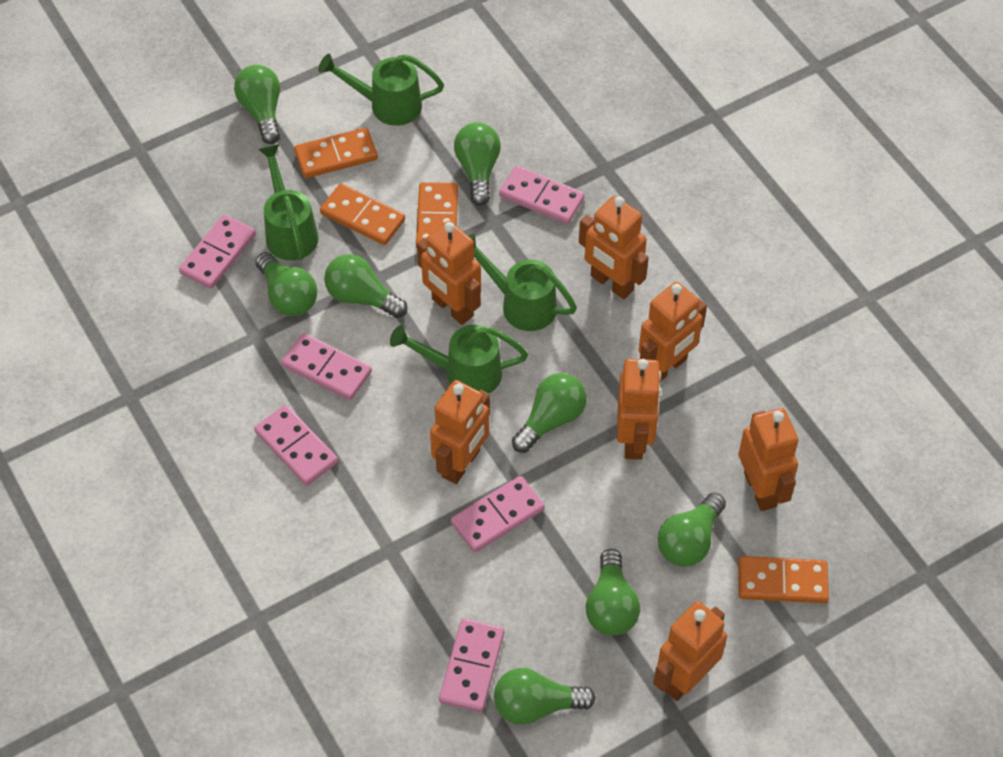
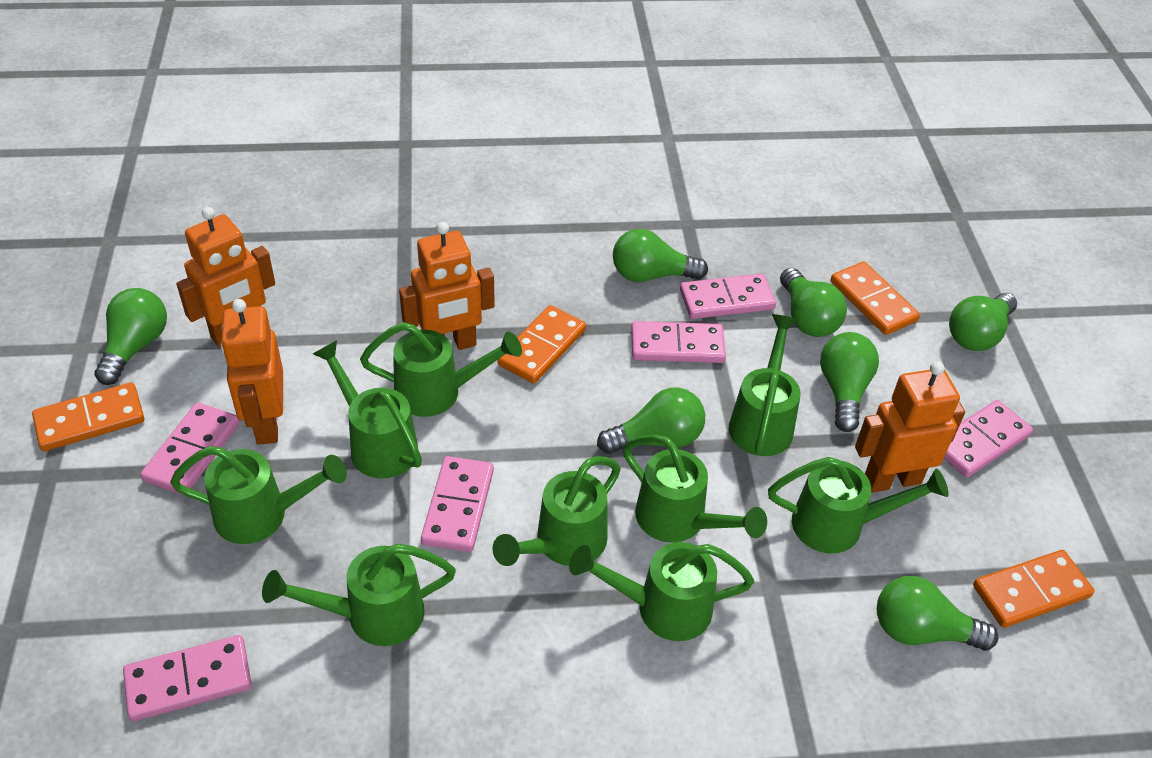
green light bulb: [234,65,280,144] [256,252,317,316] [324,254,408,318] [454,122,501,206] [494,668,596,725] [512,373,587,453] [586,549,640,636] [658,492,726,567] = 8 -> [94,288,167,385] [597,387,705,454] [613,229,708,282] [780,268,847,337] [820,332,879,432] [877,576,998,651] [949,293,1017,351] = 7
green watering can: [258,144,319,260] [318,54,444,126] [390,325,528,393] [469,233,577,331] = 4 -> [170,446,347,544] [262,544,456,646] [313,340,422,479] [360,322,522,417] [492,456,621,566] [569,542,754,641] [623,435,767,542] [729,314,801,456] [768,457,949,553] = 9
orange robot: [417,221,481,325] [430,380,490,484] [579,196,649,299] [617,359,661,460] [638,282,707,382] [653,601,727,701] [738,408,798,511] = 7 -> [176,207,275,348] [220,299,283,445] [399,222,495,350] [855,361,965,493] = 4

